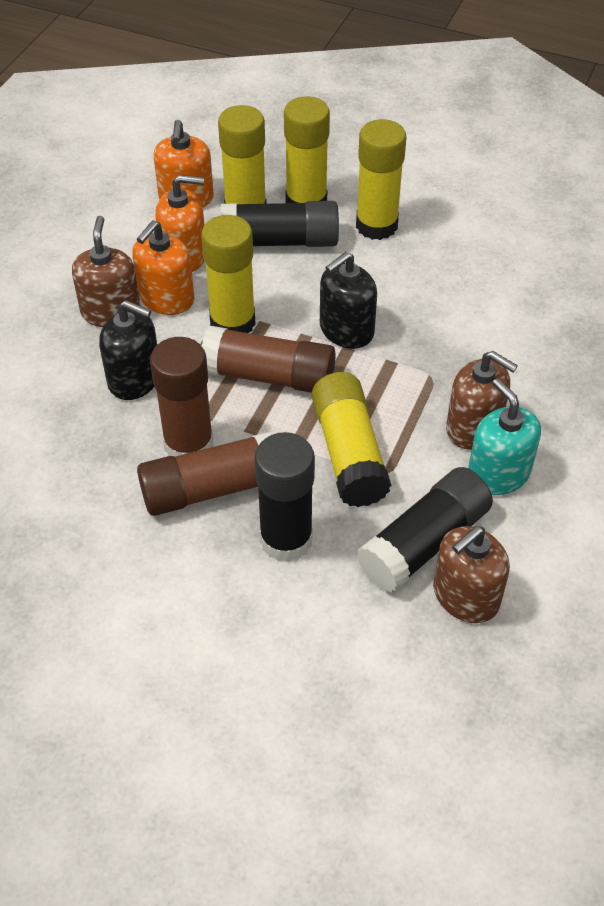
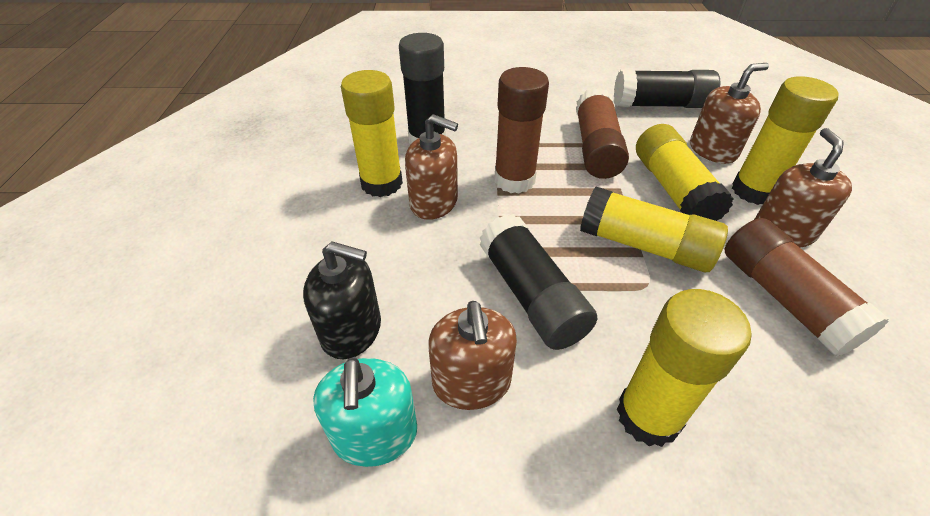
black soap dispenser: [99,300,157,400] [320,252,377,349] = 2 -> [303,241,381,359] = 1
brown soap dispenser: [72,216,140,327] [433,526,510,623] [446,351,518,450] = 3 -> [405,114,458,220] [428,301,517,410] [690,63,769,164] [754,128,852,247] = 4
orange soap dispenser: [132,220,195,315] [154,120,214,207] [155,175,204,272] = 3 -> none = 0

